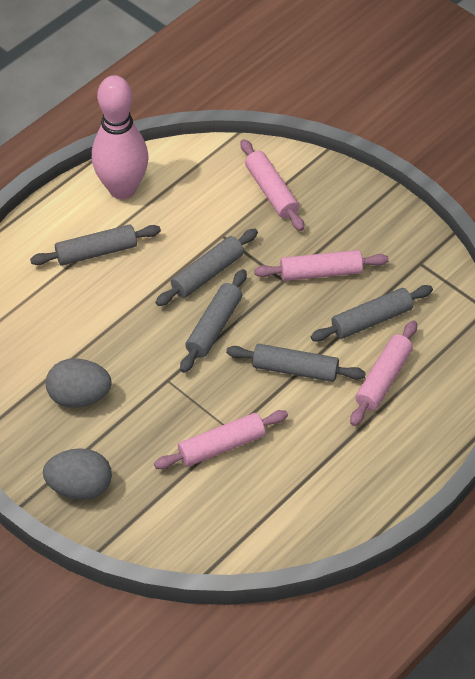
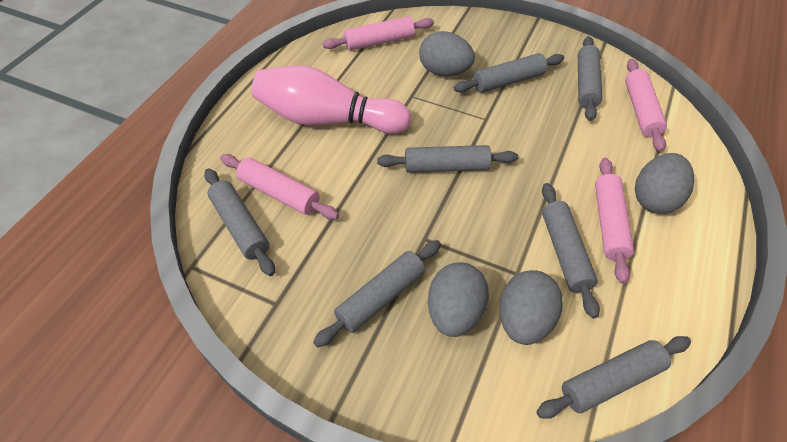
grey egg: [43,448,112,500] [46,358,111,408] = 2 -> [419,31,475,76] [428,262,489,337] [500,270,563,345] [635,153,695,214] = 4
grey rolling pin: [30,224,161,266] [156,229,258,306] [180,269,247,373] [226,344,366,382] [311,285,433,342] = 5 -> [204,169,275,276] [313,240,441,348] [377,145,518,173] [454,53,564,93] [536,336,691,419] [542,183,600,318] [578,36,602,121] = 7

